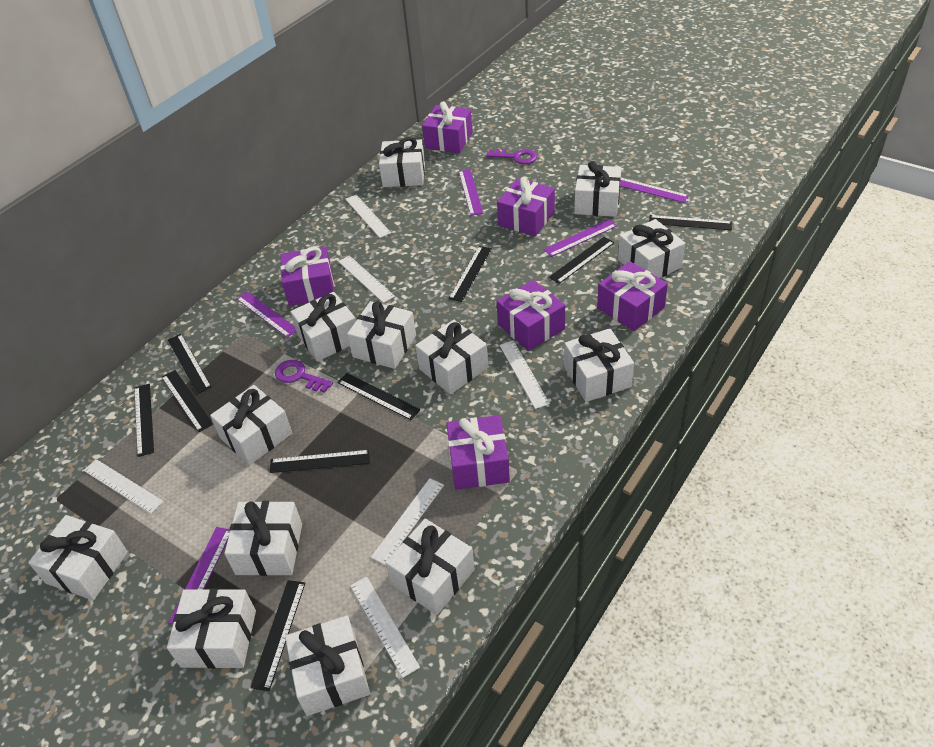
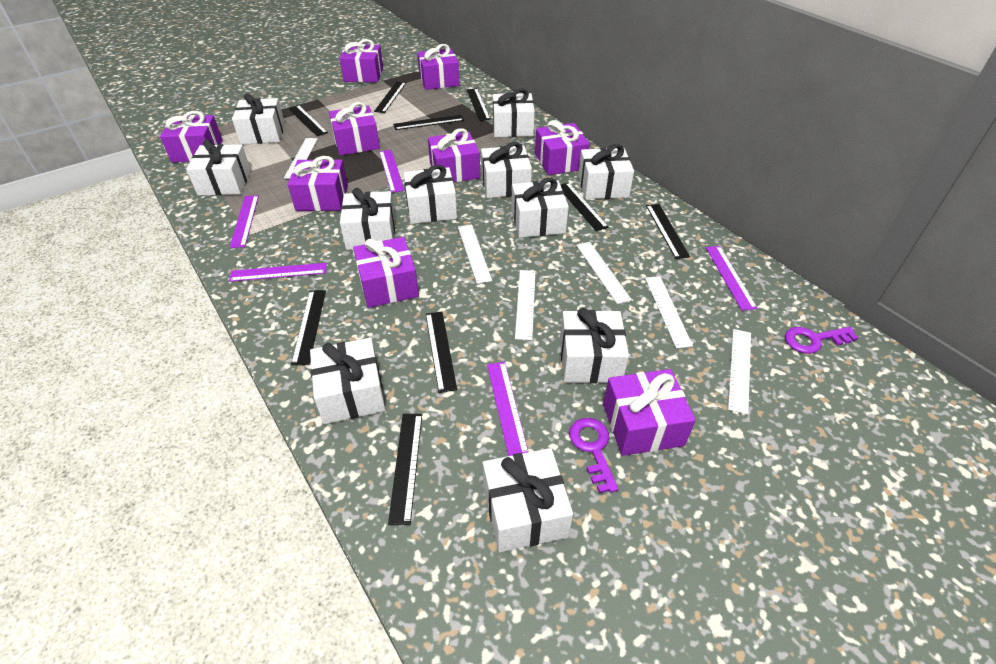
purple gift: [280,246,334,306] [422,101,473,153] [446,415,510,490] [496,280,565,351] [497,176,555,236] [597,261,668,331] = 6 -> [160,111,223,162] [288,156,348,211] [329,102,380,155] [339,39,383,82] [353,237,419,308] [417,44,460,90] [428,128,480,182] [535,120,590,175] [603,369,696,456] = 9
white gift: [28,515,128,600] [167,589,256,669] [210,385,292,465] [224,501,302,576] [285,615,370,716] [290,292,356,362] [347,301,416,369] [379,137,425,187] [385,519,475,615] [415,320,488,394] [564,328,634,402] [574,161,621,217] [618,219,685,278] = 13 -> [186,139,251,196] [232,93,285,144] [310,338,386,424] [340,188,395,250] [404,165,457,224] [481,142,532,198] [483,448,573,552] [493,88,535,137] [511,178,569,238] [560,308,629,383] [578,144,634,199] = 11

